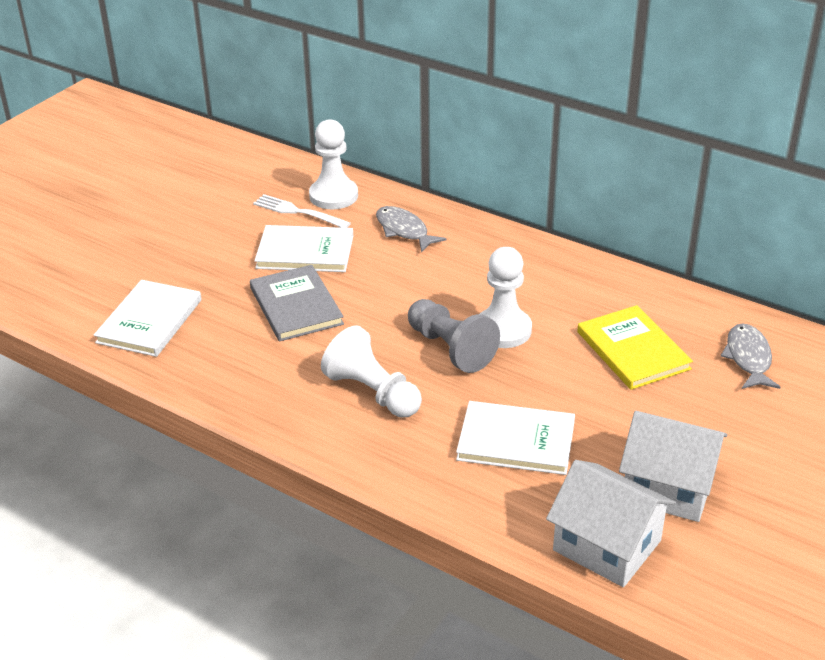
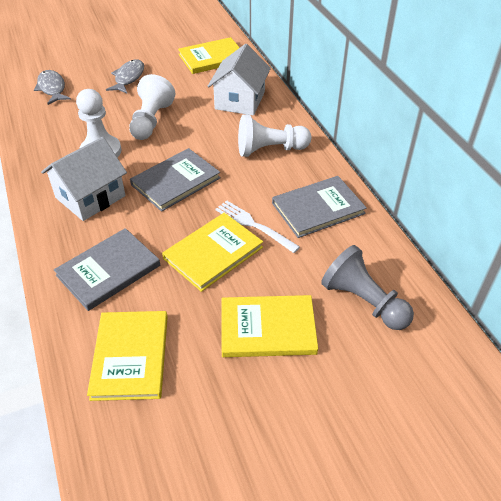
grey book: [250,265,344,342] = 1 -> [54,228,160,311] [130,148,221,212] [272,176,367,238] = 3
white book: [94,280,202,357] [254,225,353,272] [456,401,575,475] = 3 -> none = 0
yellow book: [577,305,693,390] = 1 -> [87,311,168,401] [162,213,263,292] [178,37,240,74] [222,295,318,357] = 4

